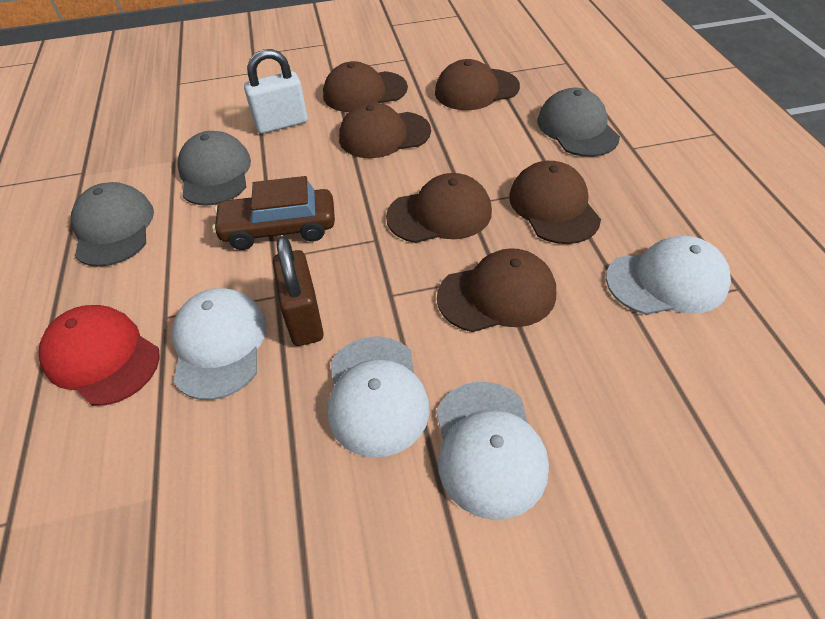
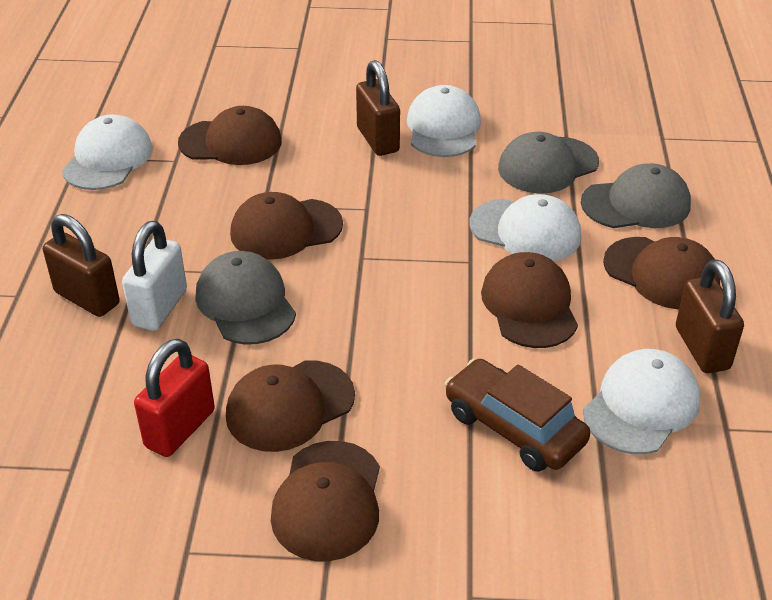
brown padlock: [273,236,324,346] = 1 -> [43,214,120,317] [356,60,400,156] [676,259,744,373] = 3
red cap: [39,305,160,406] = 1 -> none = 0
red padlock: none = 0 -> [134,338,215,457] = 1

